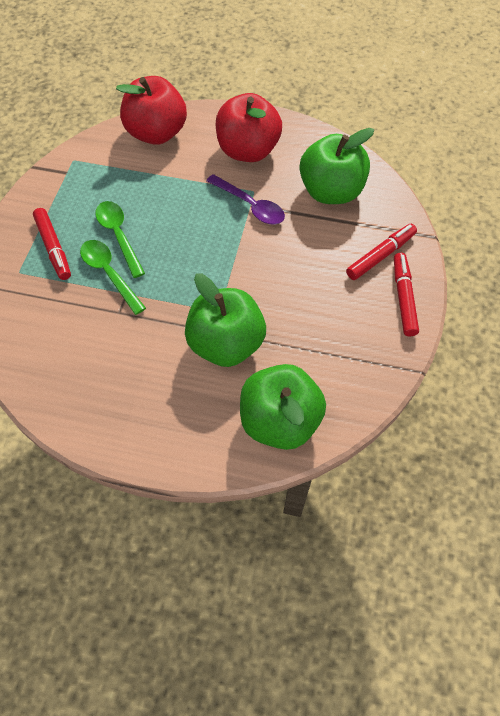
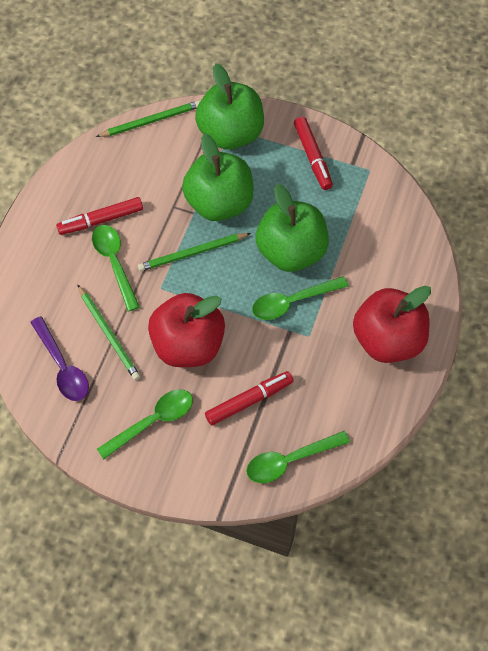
green pencil: none = 0 -> [77,284,140,380] [96,100,200,137] [138,233,251,271] = 3
green spoon: [80,240,146,315] [96,201,145,278] = 2 -> [92,225,140,311] [97,389,193,459] [246,431,350,483] [252,276,349,320] = 4

